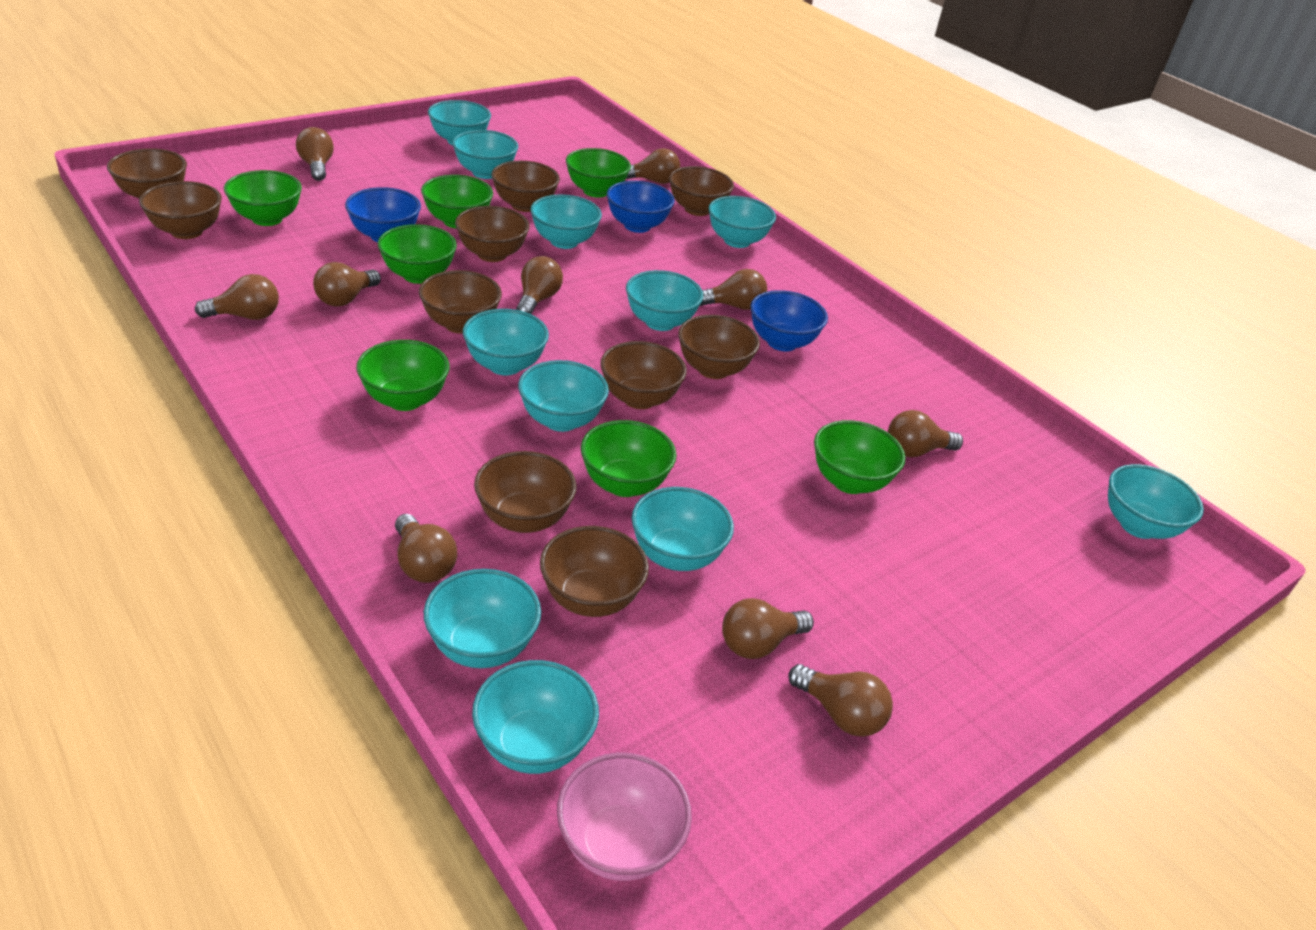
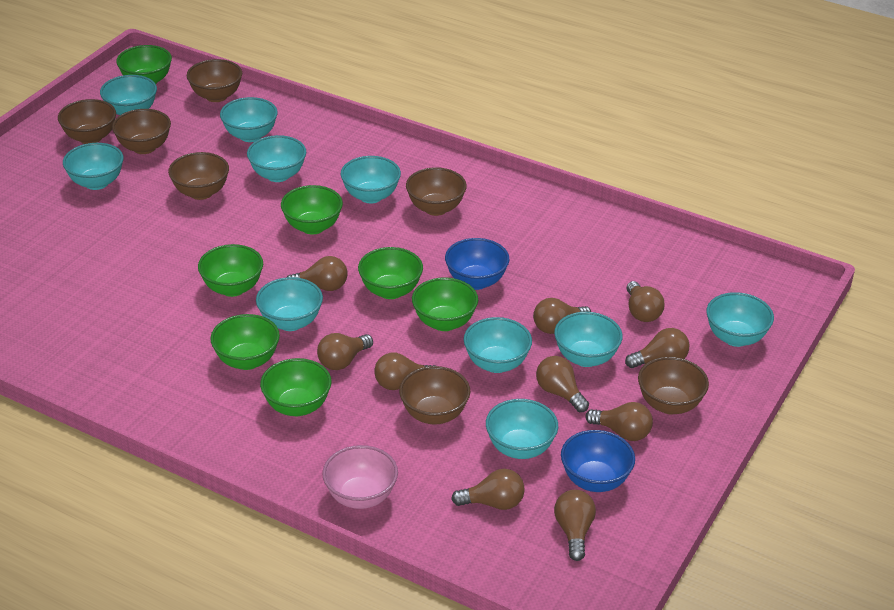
blue bowl: [345,187,421,242] [607,181,675,233] [750,290,828,351] = 3 -> [445,238,509,290] [561,430,635,492] = 2
brown bowl: [107,148,187,199] [139,181,222,239] [419,270,502,334] [455,206,530,262] [474,451,577,533] [491,161,560,212] [540,526,649,617] [600,341,687,409] [669,166,734,216] [678,315,760,379] = 10 -> [58,99,116,144] [112,109,171,154] [168,152,229,200] [187,59,242,102] [399,366,470,425] [406,167,467,216] [638,357,709,414] = 7
turquoise bowl: [424,569,541,668] [428,100,491,145] [452,130,518,179] [463,309,549,375] [472,660,599,774] [518,360,609,432] [530,195,602,249] [626,270,703,331] [632,487,734,571] [708,196,776,248] [1108,464,1204,539] = 11 -> [63,143,124,190] [100,75,157,115] [220,97,278,142] [247,135,306,182] [256,277,323,331] [341,156,401,203] [464,317,532,373] [486,399,558,459] [554,312,623,367] [706,292,774,347] = 10

